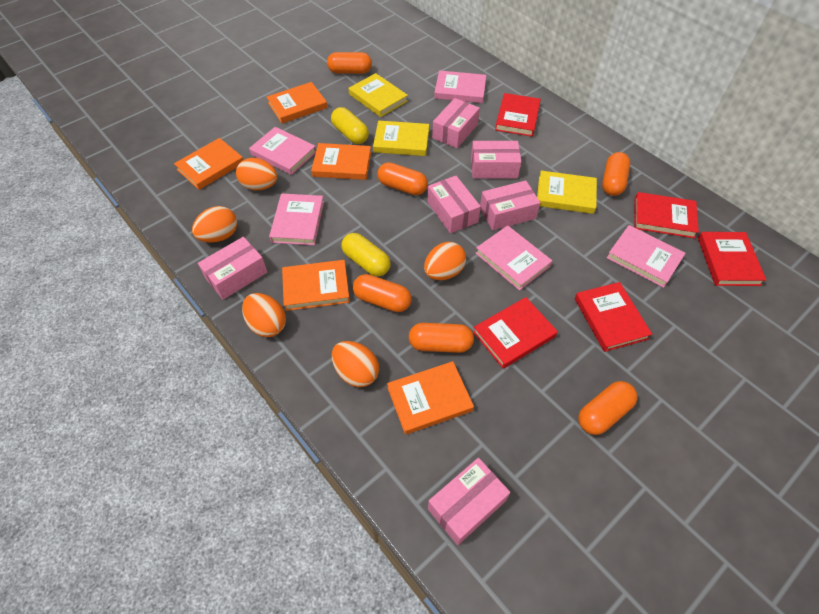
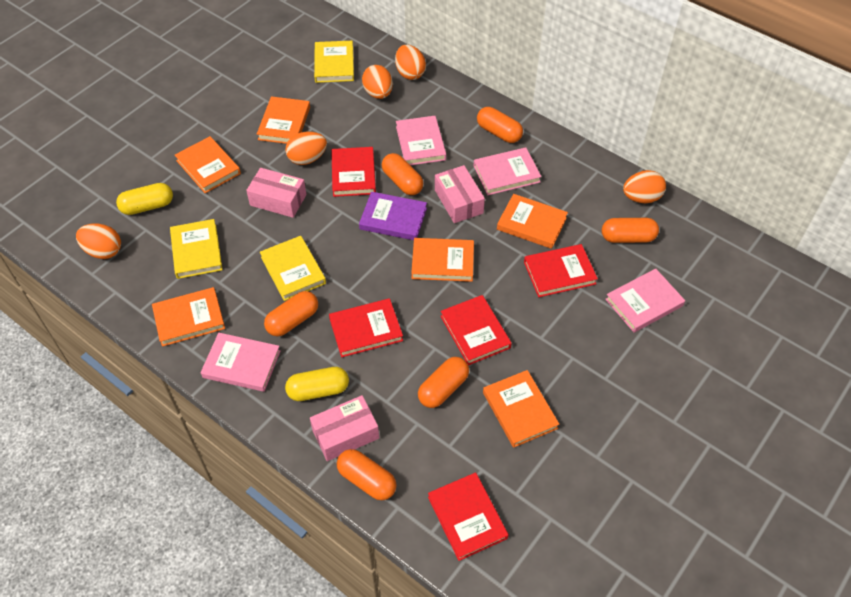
orange book: [174,138,243,190] [267,82,328,124] [282,260,350,311] [311,143,371,180] [387,361,474,435] = 5 -> [152,287,225,347] [175,136,241,193] [257,96,310,144] [411,238,474,282] [483,370,559,448] [497,194,568,249] = 6
pink book: [249,127,316,175] [269,194,324,245] [434,70,486,103] [475,225,552,291] [607,225,686,288] = 5 -> [201,333,281,392] [396,116,446,165] [474,147,541,195] [605,268,685,333] = 4
pink box: [198,237,267,300] [427,176,481,233] [428,458,510,545] [432,98,480,148] [471,141,521,179] [480,180,540,230] = 6 -> [246,168,306,218] [310,395,379,461] [435,165,485,223] = 3
purple book: none = 0 -> [359,192,427,240] = 1

